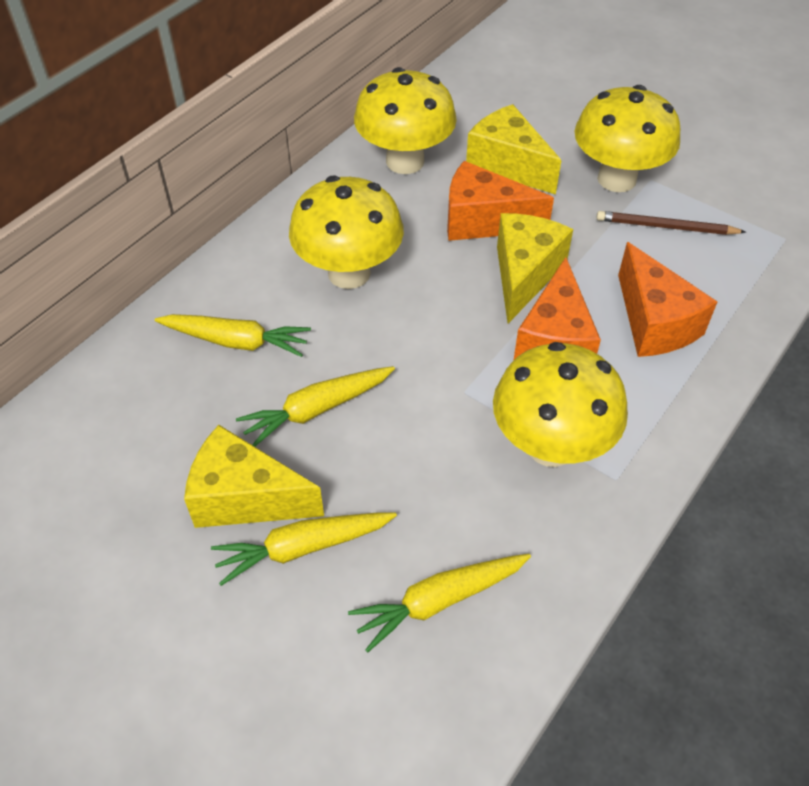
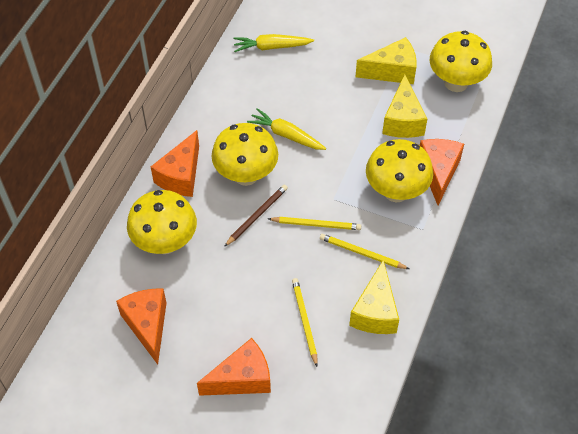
orange cheese: [447,161,554,241] [513,257,601,361] [618,242,717,357] = 3 -> [116,289,167,364] [151,130,199,197] [197,338,271,396] [420,139,464,205] = 4
yellow carrot: [155,314,311,357] [211,512,397,586] [236,366,395,447] [348,554,531,653] = 4 -> [233,34,314,52] [247,108,326,150] = 2
yellow pencil: none = 0 -> [268,217,361,230] [292,278,318,367] [320,234,409,269] = 3

